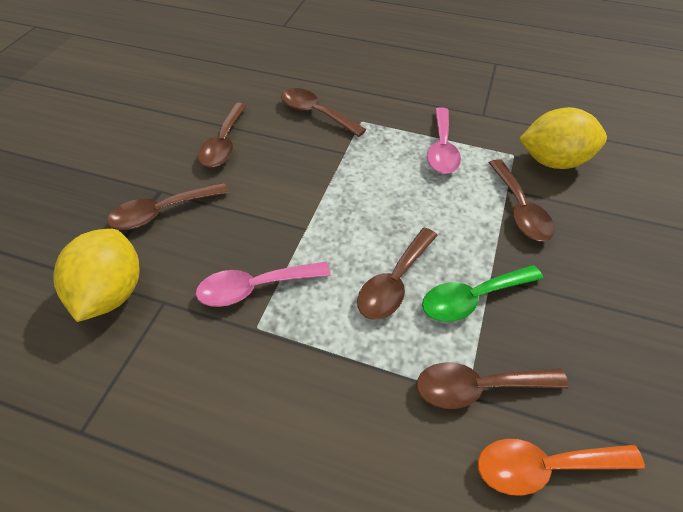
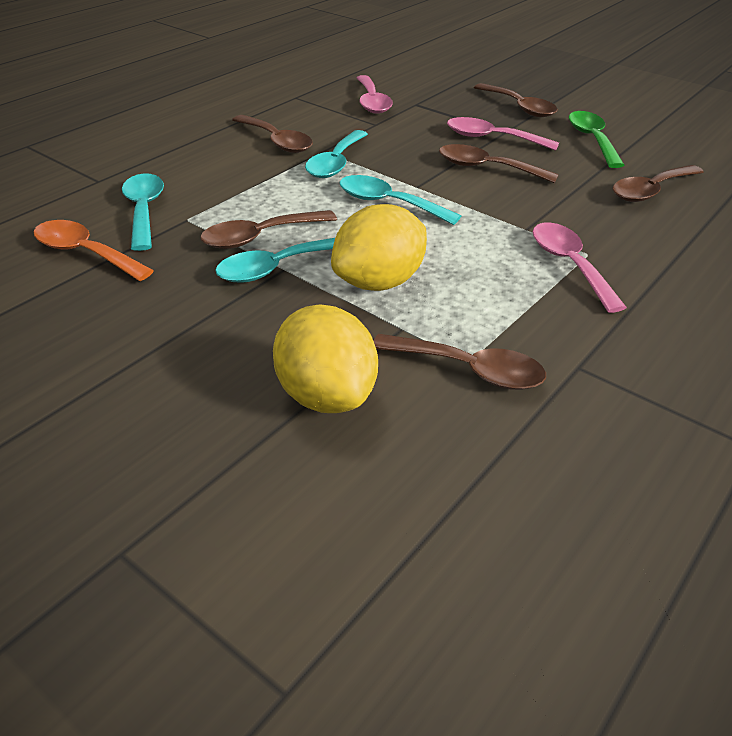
pink spoon: [196,261,331,307] [427,107,461,174] = 2 -> [357,75,393,114] [447,117,559,151] [533,222,627,313] = 3
turquoise spoon: none = 0 -> [122,174,164,251] [215,238,335,283] [305,130,368,178] [339,175,461,225] = 4

